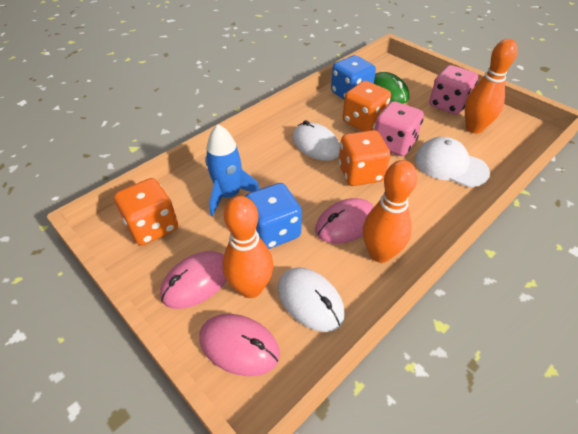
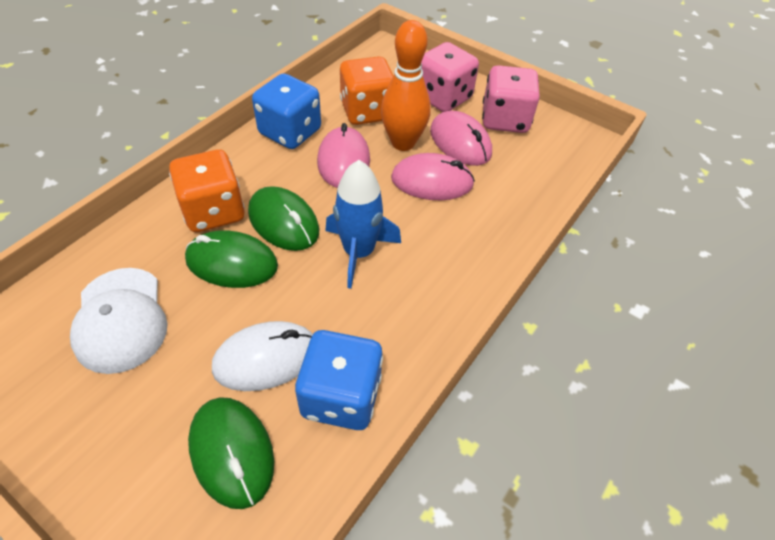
green mouse: [374,72,409,104] = 1 -> [185,230,278,288] [188,397,274,509] [248,186,319,251] = 3
orange bowling pin: [222,196,274,298] [363,160,417,263] [465,39,518,134] = 3 -> [381,20,431,151] = 1
orange dice: [114,178,178,245] [339,130,390,186] [343,81,391,131] = 3 -> [169,149,245,232] [340,56,394,125] = 2
white mouse: [278,267,345,332] [293,120,340,161] = 2 -> [212,321,313,391] = 1

